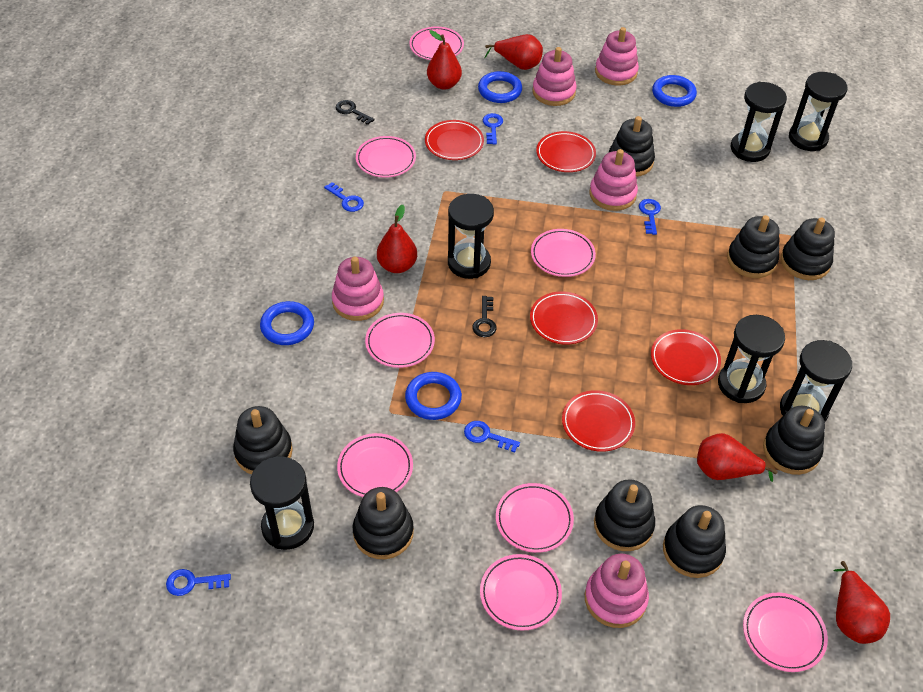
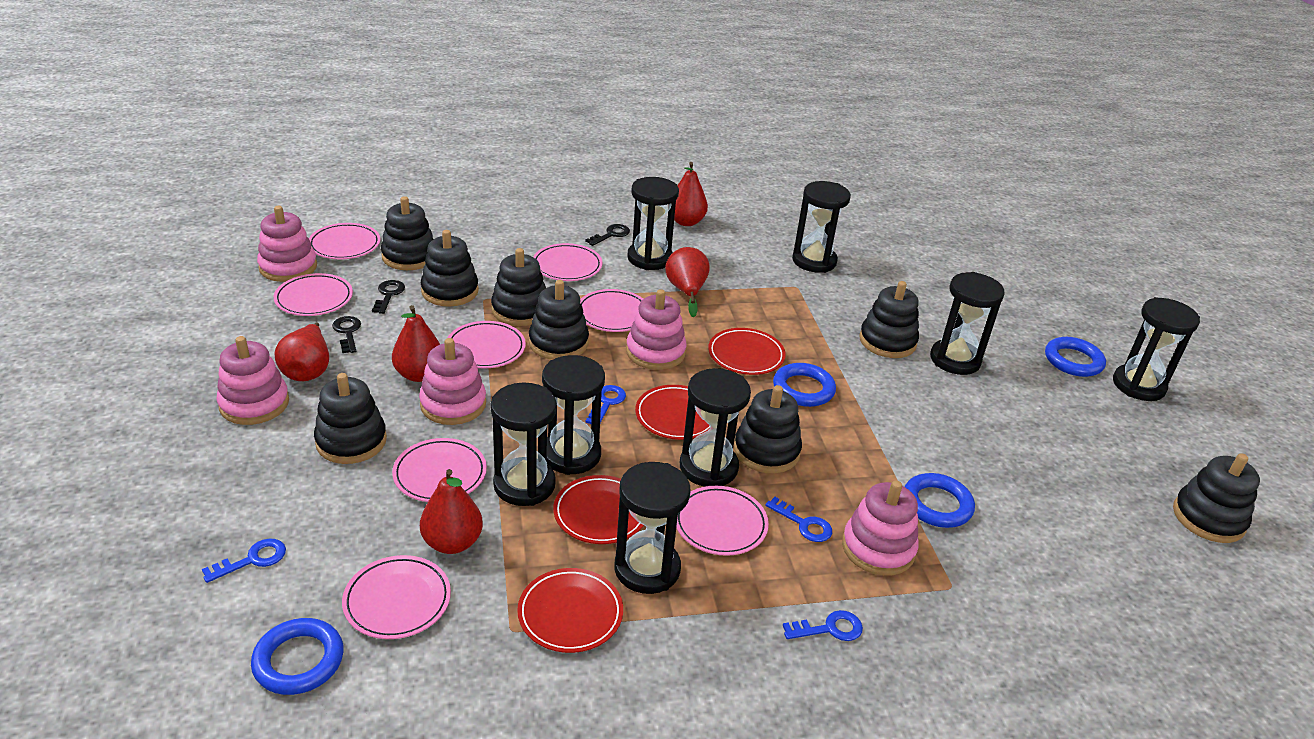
black hourglass: [250,457,314,550] [448,194,494,279] [718,315,785,403] [731,82,787,162] [780,340,852,422] [789,72,847,151] = 6 -> [490,383,557,506] [542,355,605,475] [614,462,691,594] [627,177,679,270] [680,368,751,487] [792,181,851,273] [930,272,1005,375] [1113,297,1200,401] = 8
black key: [335,100,375,125] [472,296,497,337] = 2 -> [332,316,361,353] [372,280,405,314] [585,224,630,246] = 3
blue key: [166,569,231,596] [324,182,364,212] [464,421,520,452] [483,113,503,145] [639,199,661,235] = 5 -> [202,538,286,583] [586,385,626,424] [765,497,832,542] [783,610,863,641] = 4
red plate: [425,120,484,160] [530,291,598,345] [536,131,596,172] [562,390,635,452] [651,329,721,385] = 5 -> [517,568,623,653] [553,475,644,544] [635,385,710,440] [708,328,786,375] = 4

